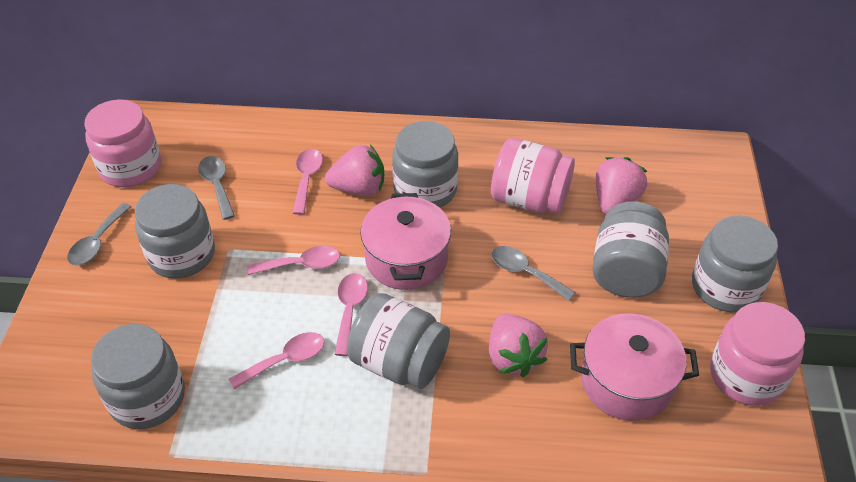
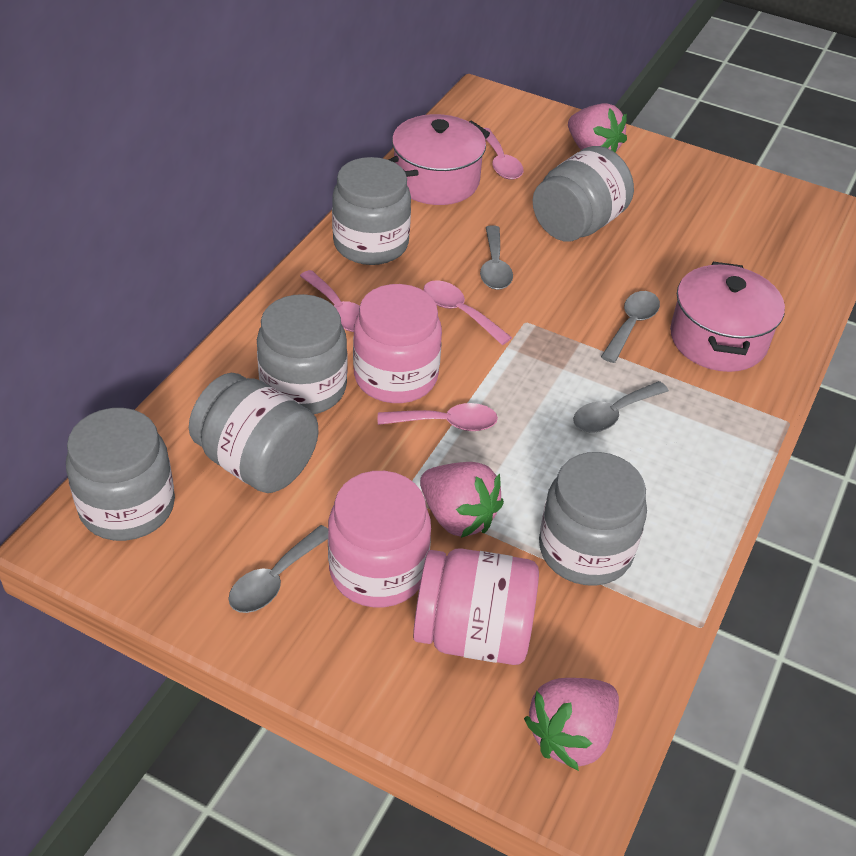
grey spoon: [67,203,132,266] [198,156,235,220] [491,246,575,301] = 3 -> [228,525,328,613] [480,225,513,290] [573,381,669,433] [601,291,660,363] = 4

